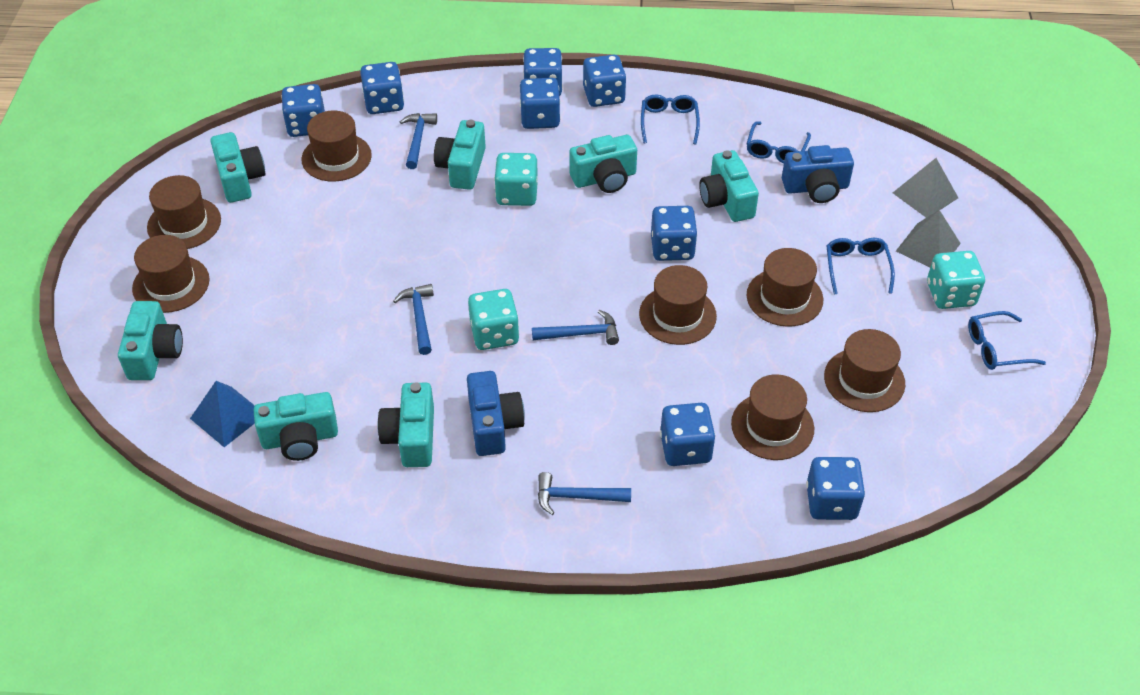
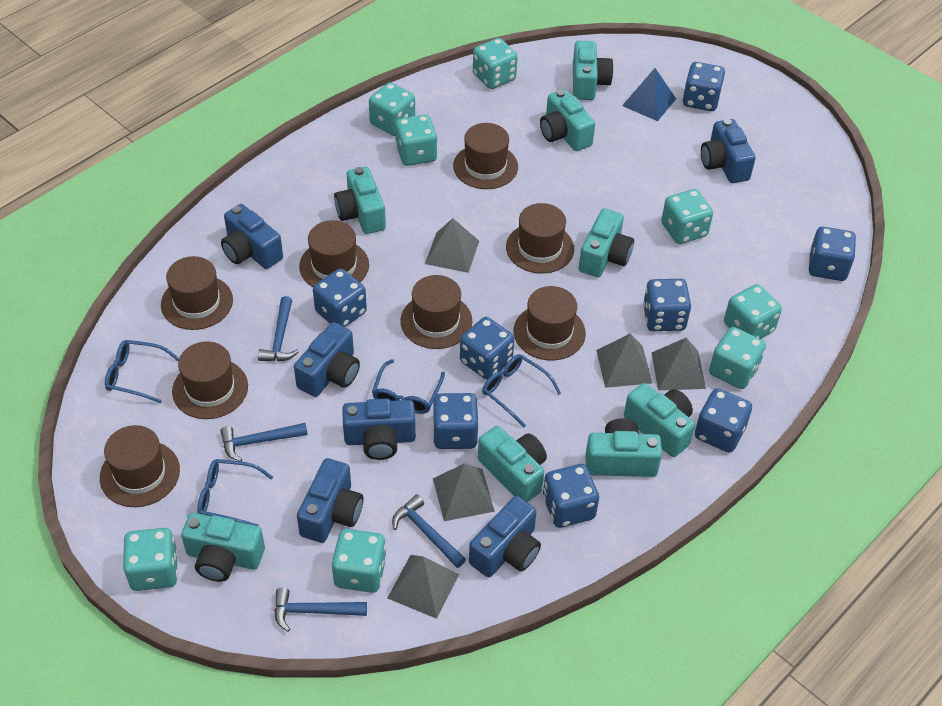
blue camera: [467,371,525,456] [782,145,854,203] = 2 -> [221,204,283,269] [294,322,360,397] [297,458,363,543] [342,398,416,460] [469,496,541,577] [701,119,756,183] = 6
brown hat: [132,235,209,313] [147,175,221,249] [301,110,372,182] [639,265,717,345] [731,374,814,460] [746,248,823,327] [824,329,905,412] = 7 -> [100,425,180,507] [161,256,233,330] [172,341,248,419] [299,220,369,287] [400,275,472,349] [453,123,518,189] [506,203,574,274] [514,286,586,361] = 8
grey pyramid: [893,158,958,218] [896,210,961,267] = 2 -> [387,555,459,619] [425,218,479,273] [433,463,495,521] [596,334,652,388] [651,338,706,390] = 5
turquoise camera: [118,301,183,380] [210,132,266,203] [253,392,338,461] [377,382,434,467] [434,120,486,190] [569,135,637,193] [699,150,759,222] = 7 -> [181,513,265,582] [334,167,386,234] [478,426,547,502] [540,89,595,151] [573,41,613,100] [579,208,634,278] [585,418,662,477] [624,383,695,457] = 8
turquoise dice: [468,289,519,350] [494,153,538,206] [927,251,985,309] = 3 -> [123,528,178,591] [331,529,386,593] [369,82,415,136] [395,115,437,166] [473,38,518,89] [661,189,713,244] [709,327,766,389] [724,284,782,339] = 8

